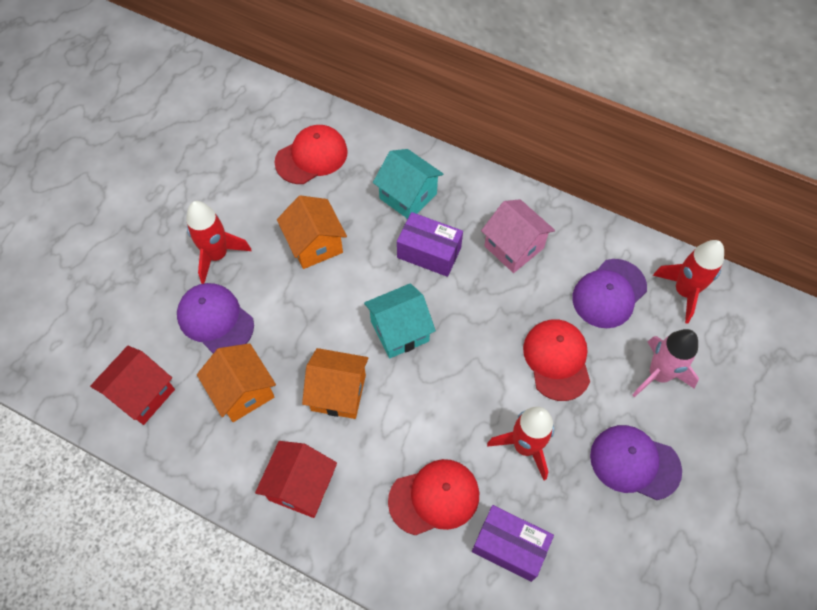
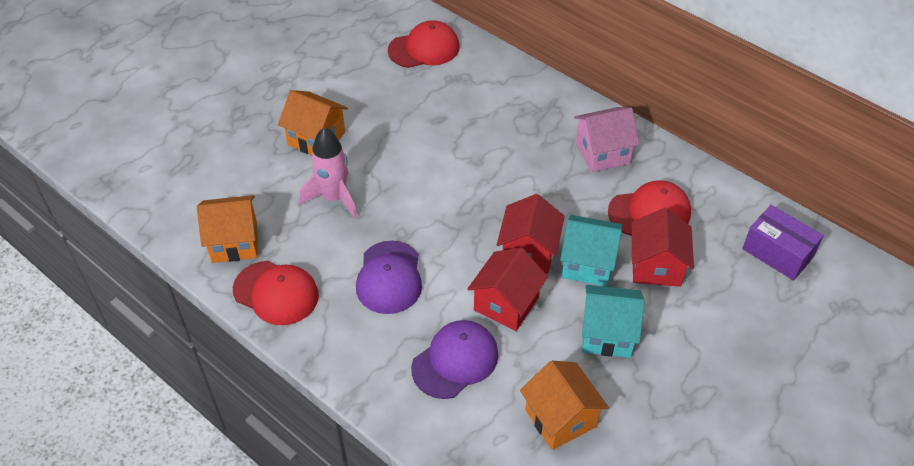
purple box: [397,212,463,277] [472,505,554,582] = 2 -> [742,205,824,280] = 1
purple cap: [177,283,254,353] [572,259,647,328] [590,425,682,500] = 3 -> [356,241,422,314] [411,320,499,399] = 2
red house: [90,346,175,425] [255,441,337,518] = 2 -> [467,247,548,331] [497,194,565,274] [632,208,694,287] = 3
red rocket: [186,201,251,284] [487,407,554,480] [653,240,724,323] = 3 -> none = 0

